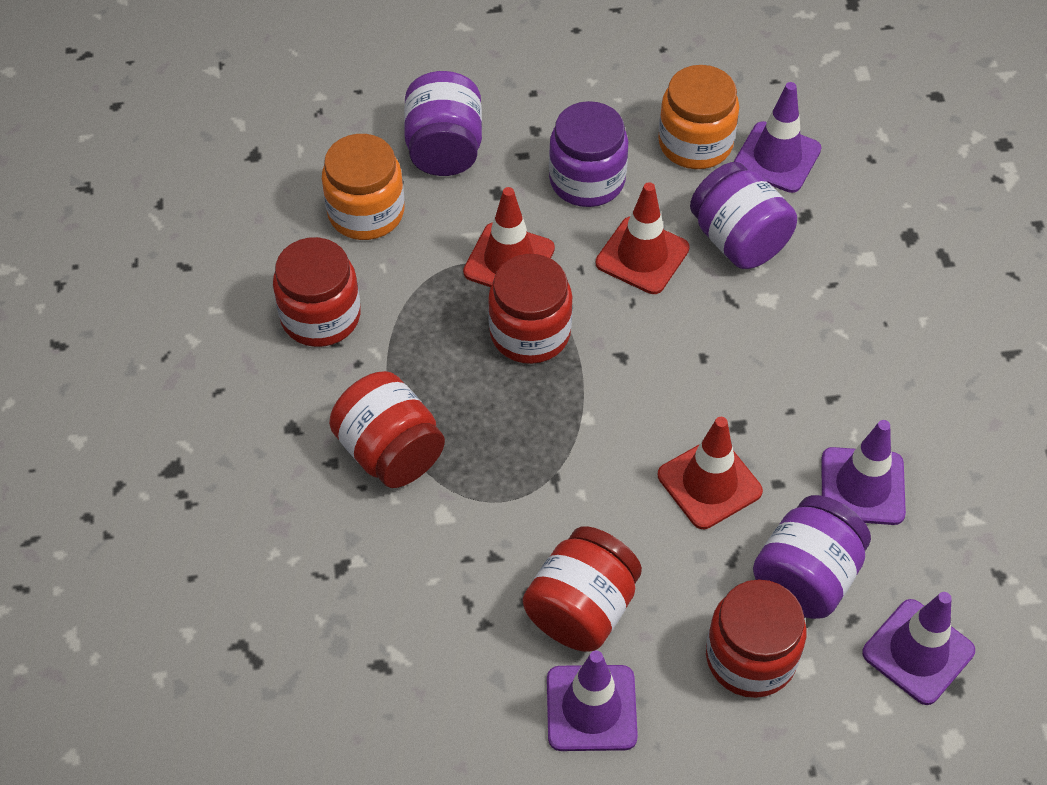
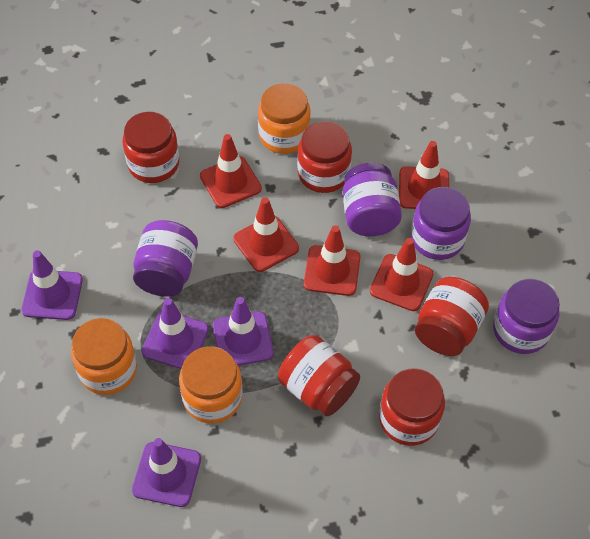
orange jar: [322,134,405,240] [658,65,739,169] = 2 -> [71,318,137,395] [179,346,243,424] [258,83,311,154] = 3
red traffic cone: [463,187,555,287] [596,182,690,294] [658,417,763,529] = 3 -> [200,134,262,208] [233,197,299,272] [304,225,360,296] [370,238,434,311] [399,141,449,209] = 5

